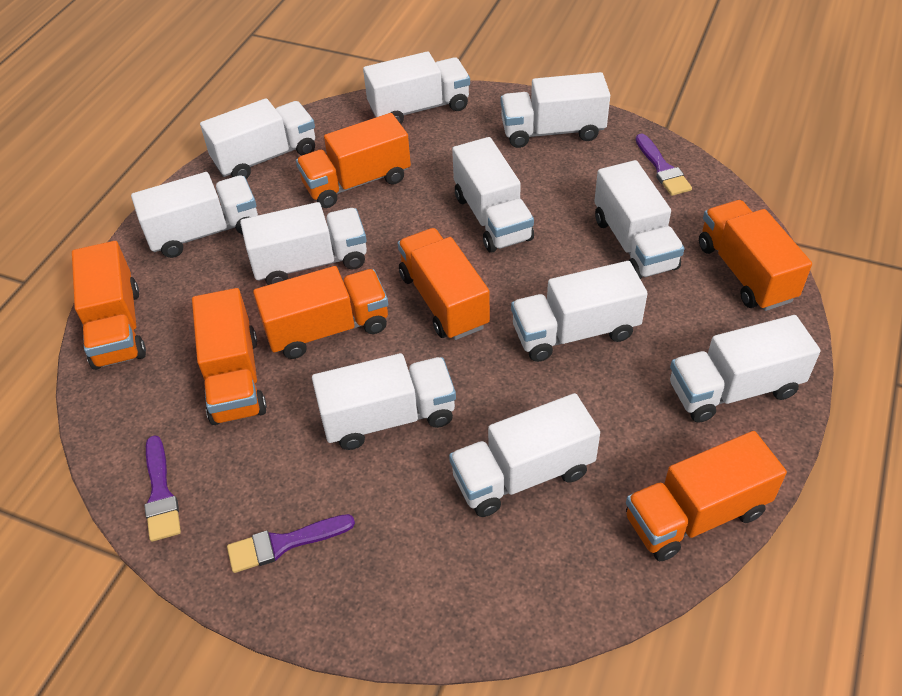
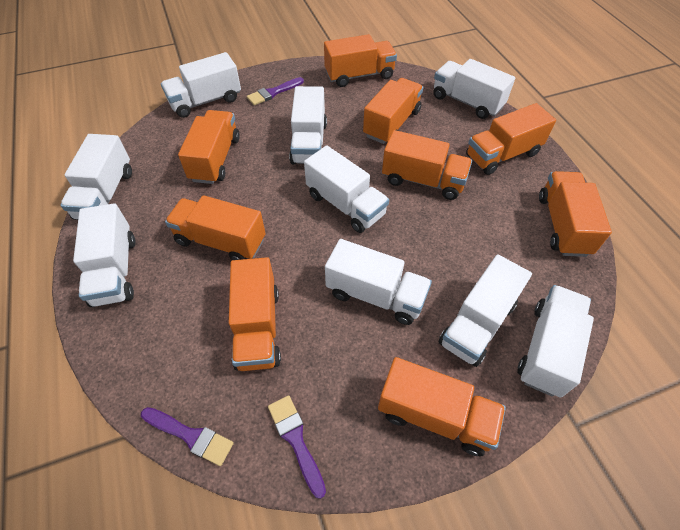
orange truck: [72,241,146,370] [192,288,267,425] [253,266,388,359] [296,113,411,208] [398,228,490,340] [626,431,787,561] [699,200,812,311] = 7 -> [165,195,266,260] [178,110,240,184] [229,257,281,371] [324,34,397,87] [363,78,423,144] [378,357,506,456] [382,130,472,200] [466,103,556,175] [539,171,612,257] = 9
white truck: [131,172,258,258] [200,98,315,179] [240,202,367,285] [312,353,456,450] [363,52,470,124] [449,393,600,517] [452,137,534,253] [501,72,610,148] [511,261,648,362] [594,160,685,279] [670,315,821,423] = 11 -> [60,134,132,220] [73,203,136,307] [161,52,241,118] [289,86,327,165] [304,145,389,233] [325,239,432,325] [433,59,515,119] [438,254,532,367] [517,285,594,398] = 9

